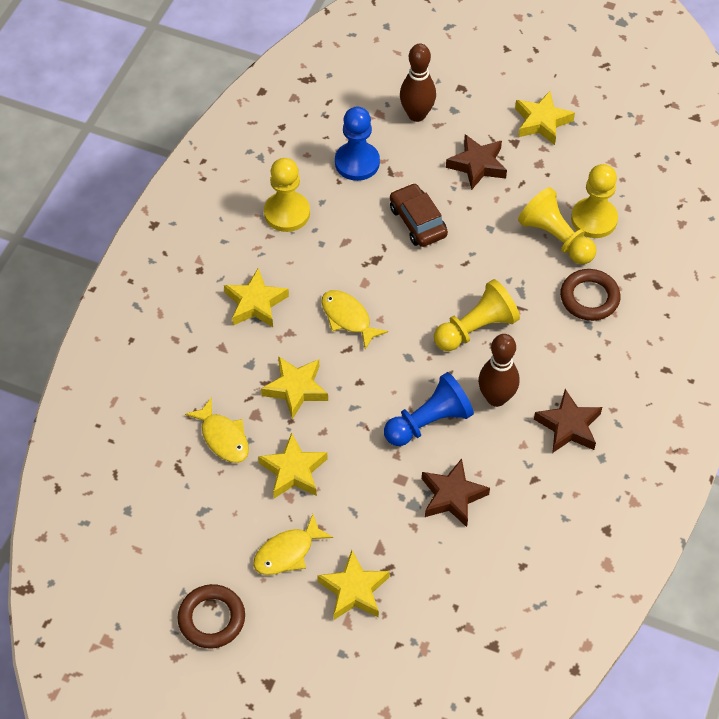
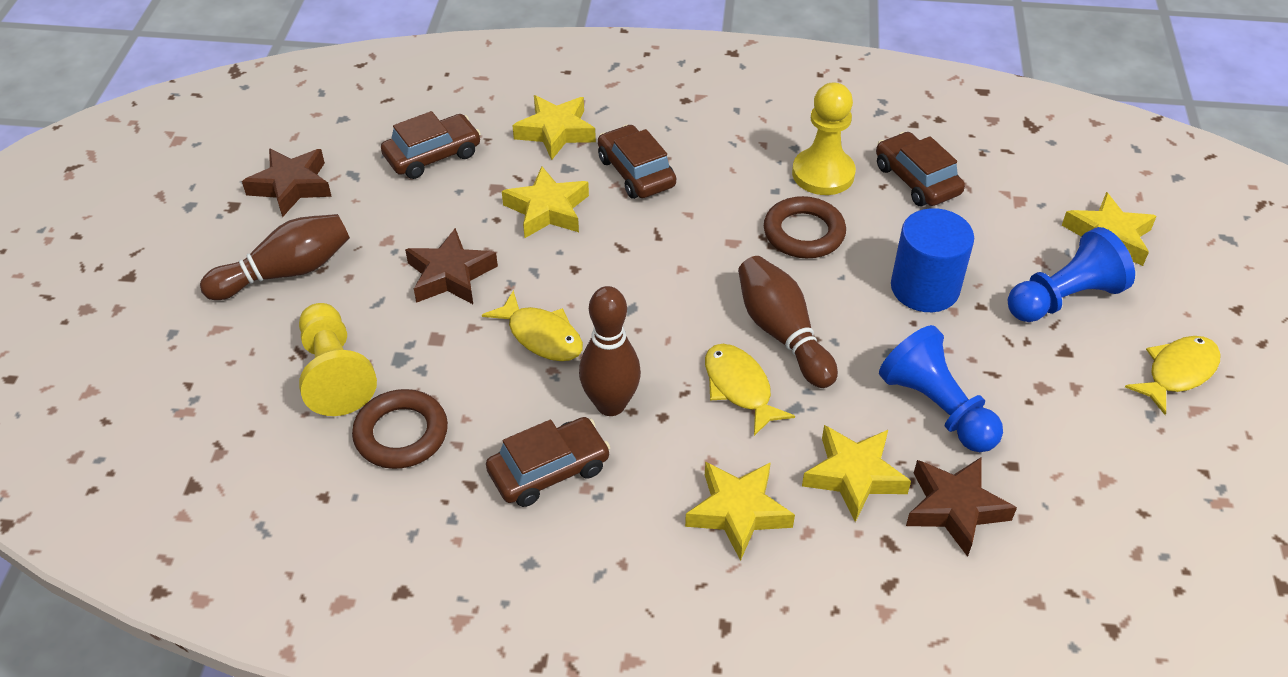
blue cylinder: none = 0 -> [891,208,974,312] = 1
brown bowling pin: [400,44,436,122] [478,334,519,407] = 2 -> [200,214,350,300] [579,286,641,416] [738,256,838,388] = 3
brown car: [390,183,448,247] = 1 -> [381,111,481,179] [486,417,610,507] [598,125,676,199] [876,132,965,206] = 4
yellow pawn: [264,158,310,232] [434,279,520,351] [518,187,597,264] [571,164,618,238] = 4 -> [299,303,377,416] [792,83,856,195] = 2

